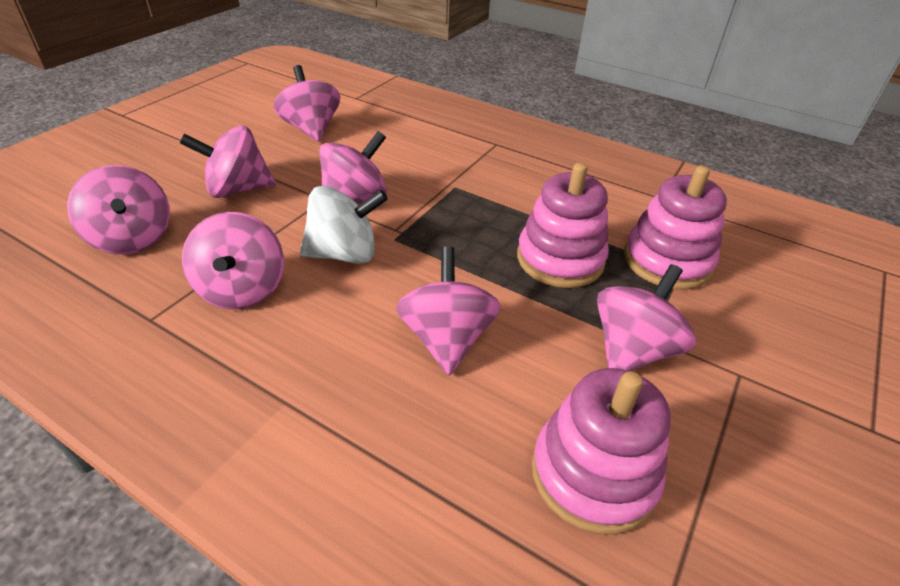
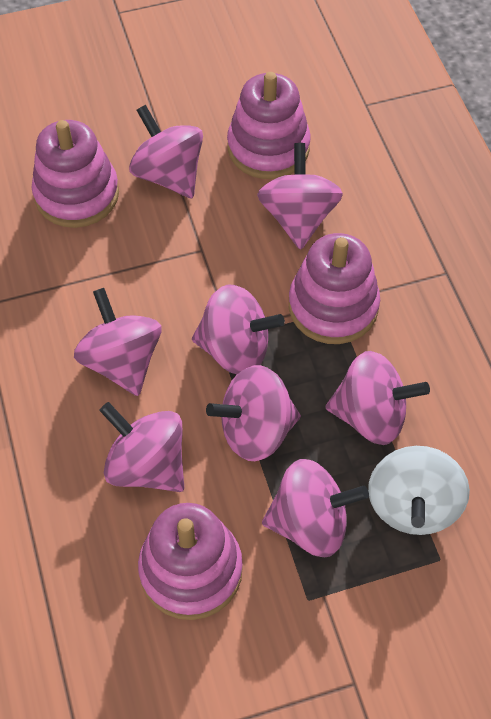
pink spinning top: [67,165,170,254] [180,125,276,198] [182,212,284,309] [274,65,340,142] [319,131,387,203] [396,247,501,375] [597,264,696,371] = 7 -> [74,288,161,396] [99,402,184,492] [129,105,203,199] [192,285,285,374] [206,365,301,461] [257,143,343,250] [262,459,369,557] [326,351,430,445] = 8
pink stacking toy: [517,162,609,288] [532,368,671,534] [624,165,727,290] = 3 -> [32,120,119,228] [138,503,243,620] [227,72,311,179] [289,233,380,344] = 4

